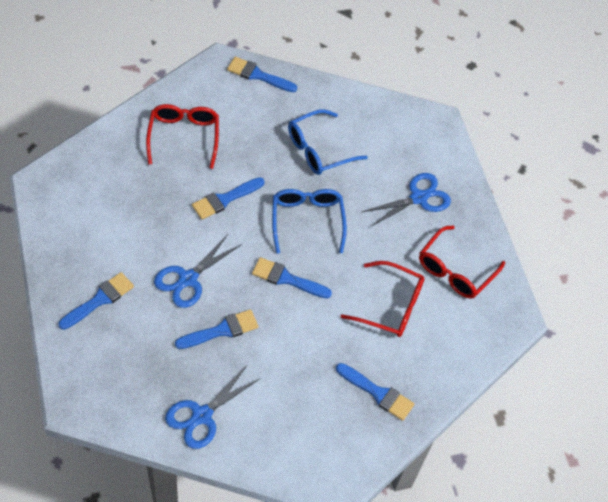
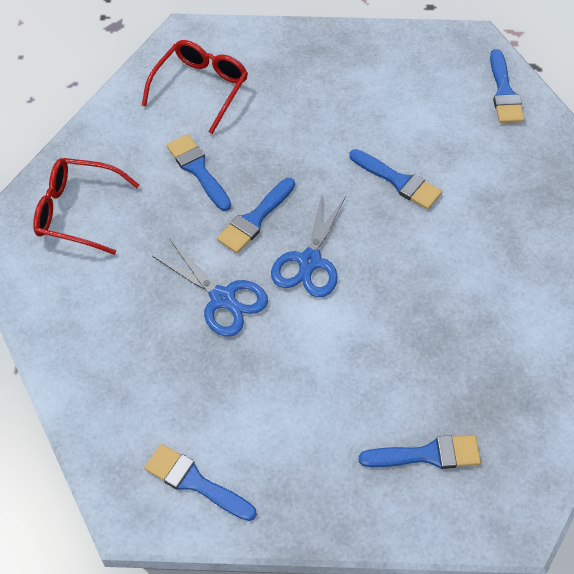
blue glasses: [272,189,347,254] [288,109,368,175] = 2 -> none = 0
blue scissors: [154,234,242,308] [165,366,261,449] [362,173,451,227] = 3 -> [152,240,268,337] [271,195,346,298] = 2
red glasses: [146,104,219,169] [341,261,425,337] [419,225,505,299] = 3 -> [33,158,139,255] [142,40,248,134] = 2

